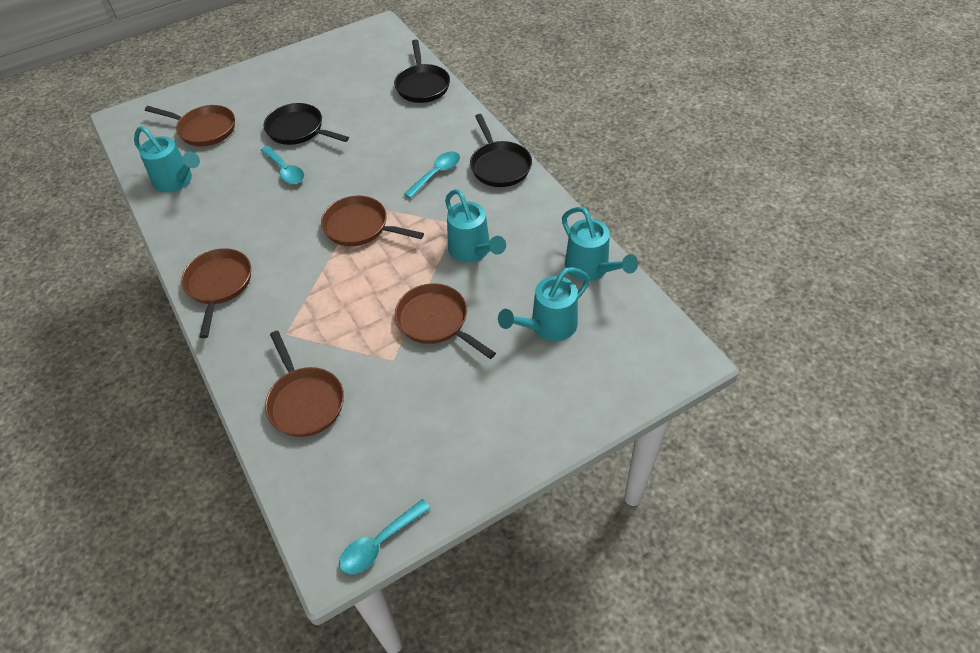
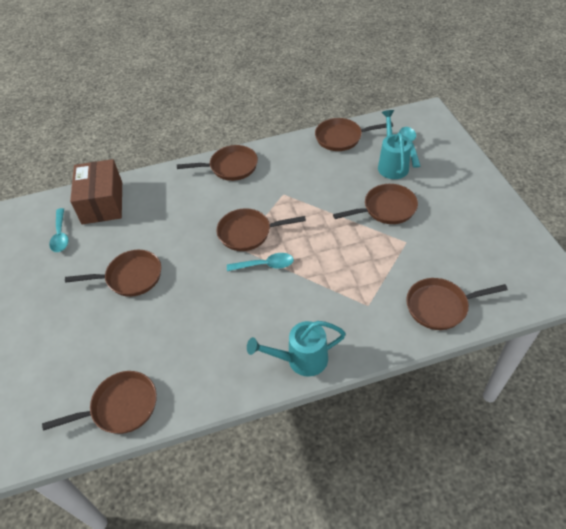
black pan: [264,103,349,145] [394,39,450,103] [470,114,532,187] = 3 -> none = 0
brown box: none = 0 -> [70,159,122,224] = 1
brown pan: [145,105,235,146] [181,248,251,338] [265,331,344,437] [321,196,424,246] [395,283,496,359] = 5 -> [42,371,157,434] [65,250,161,297] [177,145,258,181] [217,208,306,251] [315,118,393,151] [333,184,418,224] [406,278,508,330] = 7
turquoise watering can: [134,126,200,193] [445,189,506,262] [498,267,590,341] [562,207,638,281] = 4 -> [247,321,346,377] [378,110,411,179] = 2

